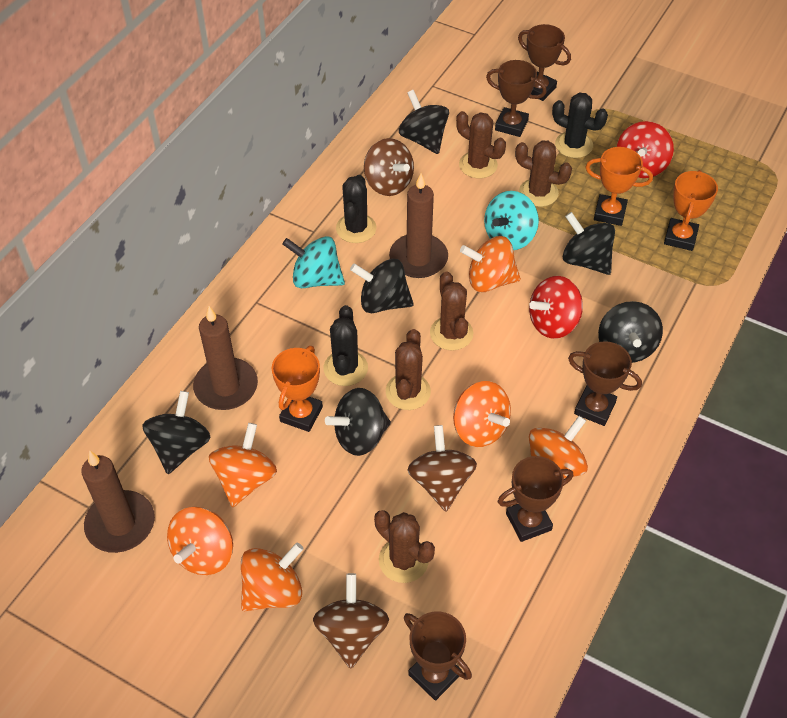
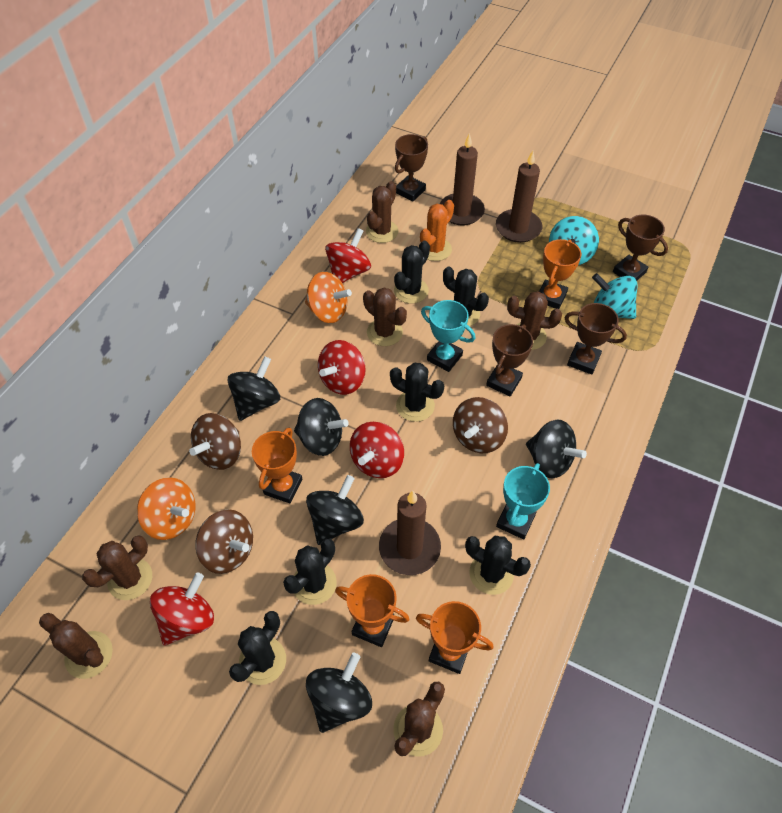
black cactus: [323,305,368,386] [336,175,376,243] [552,93,608,158] = 3 -> [229,611,286,685] [283,539,337,605] [390,363,444,422] [394,241,430,304] [443,266,489,326] [465,536,531,595] = 6
black spinning top: [142,391,211,474] [325,388,391,456] [350,259,414,313] [399,90,449,154] [563,212,615,275] [598,301,663,363] = 6 -> [228,356,280,421] [294,398,349,456] [306,475,364,545] [306,653,372,733] [526,419,587,478] = 5
brown cactus: [374,510,435,583] [386,329,431,410] [430,272,474,351] [456,111,506,178] [515,141,572,207] = 5 -> [39,613,113,679] [82,536,152,600] [363,288,407,346] [366,181,399,243] [393,682,445,757] [507,291,562,350] = 6
brown trophy: [404,612,472,701] [486,60,547,137] [498,456,573,542] [518,24,571,101] [568,341,642,426] = 5 -> [395,134,428,202] [486,324,533,396] [565,303,627,374] [613,215,668,281] = 4
orange cactus: none = 0 -> [420,200,454,261] = 1
orange spinning top: [167,507,233,575] [209,423,277,507] [241,542,304,611] [453,381,511,447] [460,236,521,292] [529,416,588,478] = 6 -> [137,477,195,540] [305,272,352,323] = 2
orange trophy: [272,346,323,432] [585,147,653,226] [664,170,718,251] = 3 -> [252,428,302,504] [335,574,410,647] [416,601,494,674] [539,239,581,309] = 4
red spinning top: [529,276,583,339] [617,121,674,178] = 2 -> [150,572,214,646] [318,340,366,395] [325,228,371,283] [350,422,404,478] = 4
turquoise trophy: none = 0 -> [421,300,476,372] [496,463,550,539] = 2

